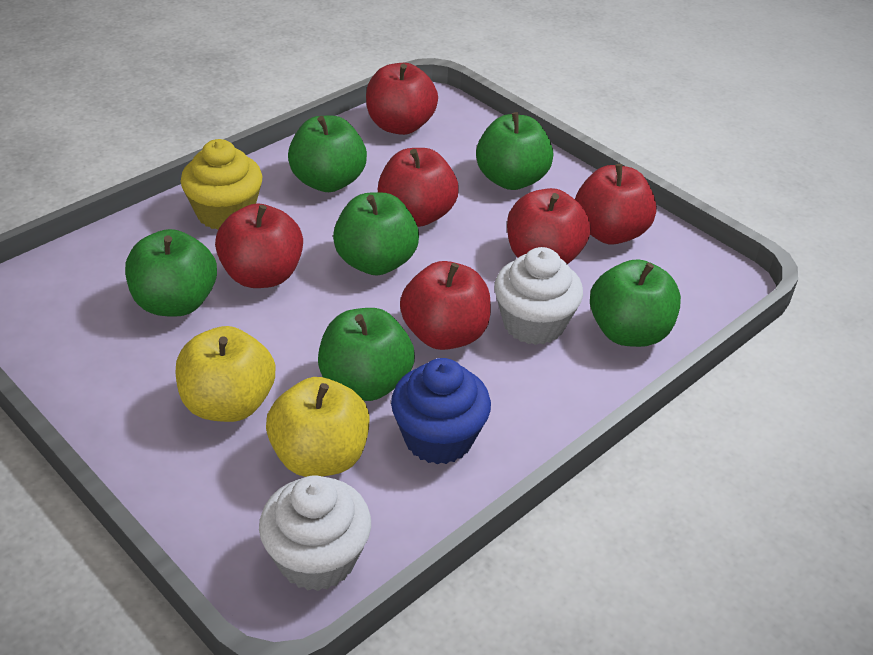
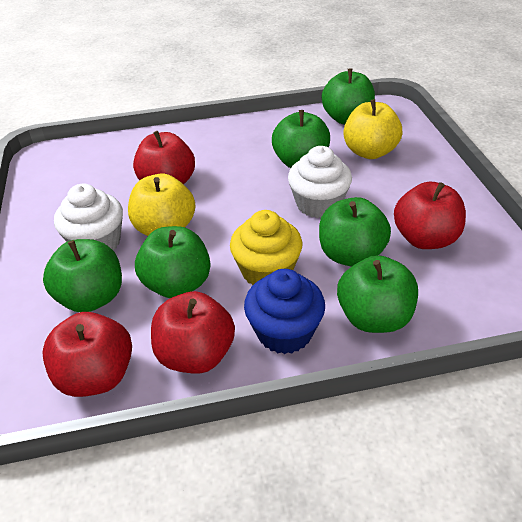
red apple: [215,203,303,288] [366,63,438,135] [378,148,459,227] [400,261,491,350] [507,188,591,264] [575,164,657,245] = 6 -> [42,312,132,397] [133,131,195,184] [151,291,235,374] [394,181,466,249] = 4

